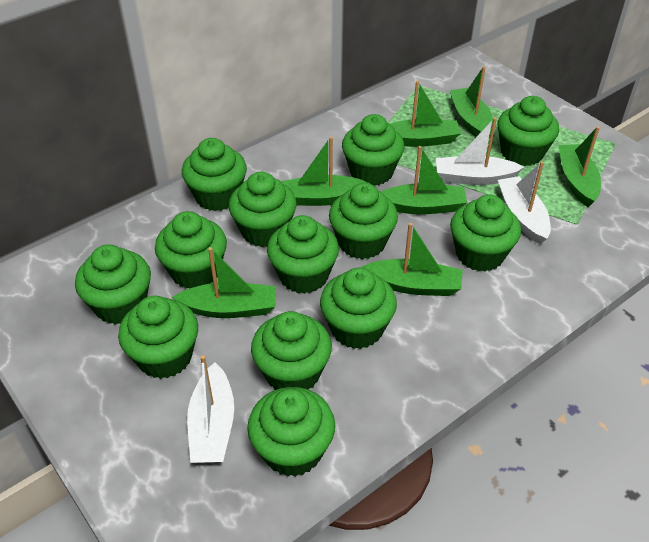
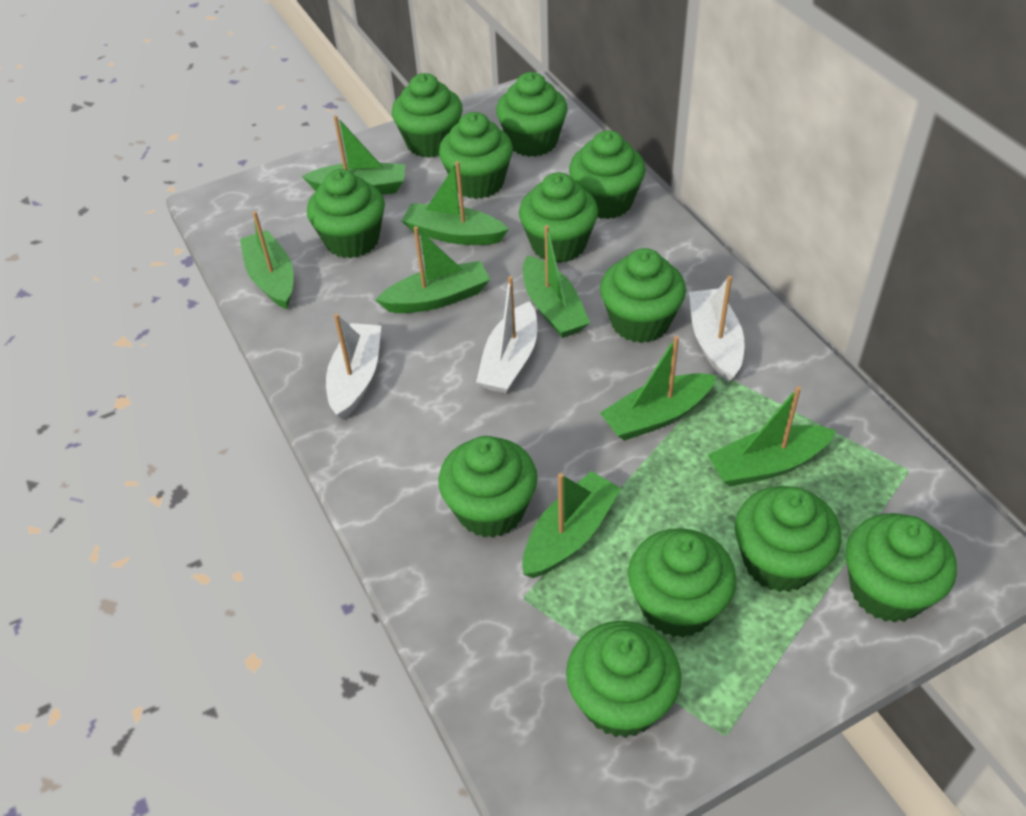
green boat: [172,247,276,318] [281,137,370,206] [361,223,463,296] [381,146,467,214] [390,81,461,147] [449,66,493,137] [558,126,601,207] = 7 -> [240,211,294,309] [302,115,405,195] [376,226,490,313] [401,161,509,245] [523,225,590,338] [523,471,621,578] [600,336,717,441] [708,386,836,486] = 8
green cupcake: [75,244,151,325] [118,296,198,379] [155,211,227,289] [182,138,247,211] [229,172,297,247] [247,387,335,477] [251,311,332,390] [267,215,339,294] [320,268,397,349] [329,183,398,259] [342,114,404,186] [450,195,521,272] [498,96,559,166] = 13 -> [307,169,385,258] [392,73,463,158] [438,436,537,538] [439,112,513,199] [496,72,568,157] [519,172,598,263] [566,621,681,738] [569,130,646,219] [600,248,686,343] [628,528,737,638] [735,486,841,592] [846,513,957,623] = 12

